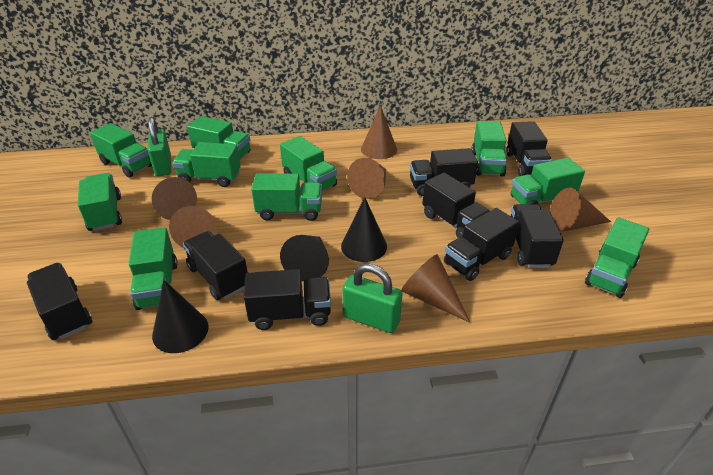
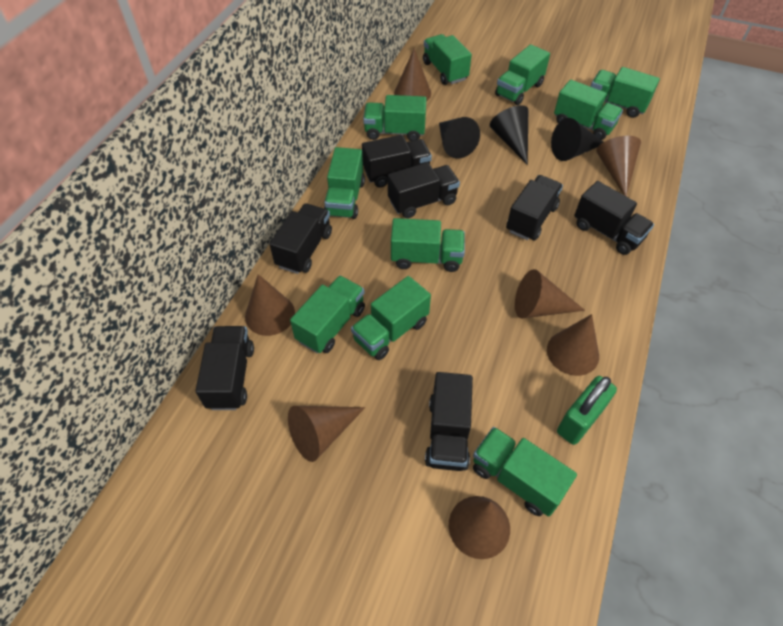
black truck: [27,263,92,340] [183,231,248,300] [244,269,331,330] [410,148,478,196] [422,173,489,238] [444,208,520,281] [506,121,552,176] [511,204,564,268] = 8 -> [195,326,254,410] [269,203,332,274] [362,135,432,188] [388,162,460,218] [425,372,473,471] [506,175,563,240] [574,181,654,255] = 7
brown cone: [152,177,197,220] [169,206,217,248] [347,158,386,199] [361,105,397,159] [401,254,470,323] [550,188,611,232] = 6 -> [245,274,295,336] [288,406,365,462] [394,48,431,102] [449,496,510,559] [515,269,585,318] [547,314,599,376] [596,136,641,197] = 7
green padlock: [148,117,171,176] [343,263,403,333] = 2 -> [557,376,617,445] = 1

